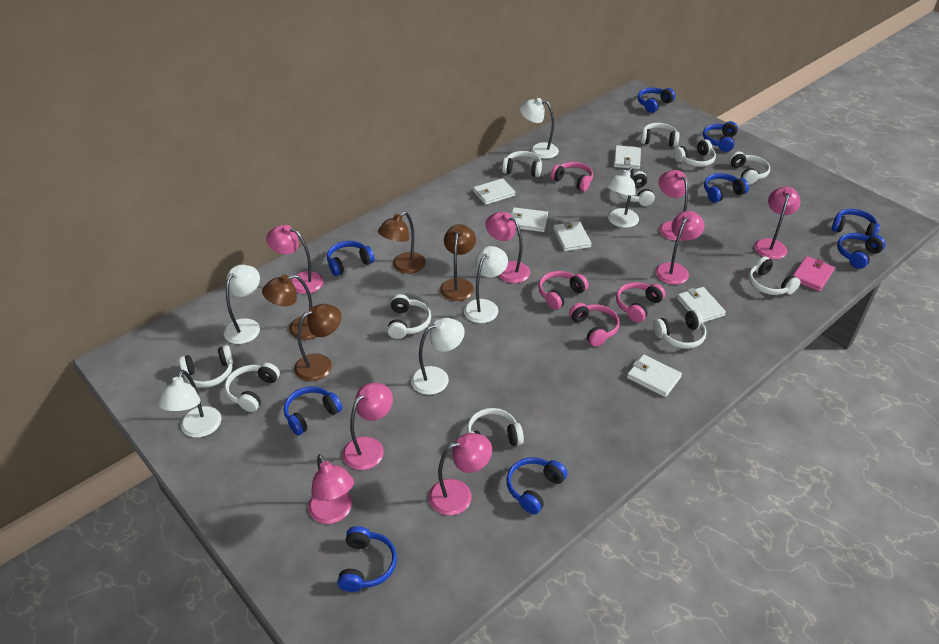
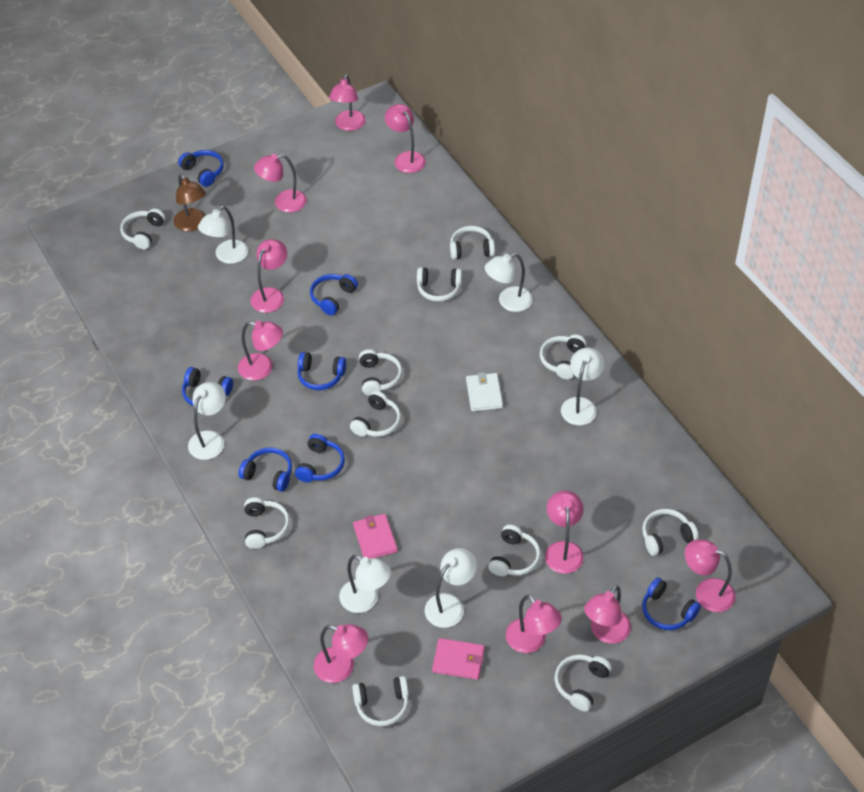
blue headphones: [284,386,342,435] [327,241,374,276] [337,526,397,592] [506,457,567,514] [638,88,675,113] [703,121,738,152] [704,173,749,203] [832,209,880,237] [837,233,886,269] = 9 -> [178,150,224,187] [182,367,233,406] [238,448,292,492] [295,434,345,482] [297,352,346,390] [310,274,358,315] [642,577,701,630] = 7
brown lamp: [262,274,316,340] [294,304,341,381] [378,211,426,274] [440,224,476,301] = 4 -> [174,174,206,231] = 1
pink headphones: [538,271,588,310] [550,162,593,192] [569,303,620,347] [616,282,665,323] = 4 -> none = 0
pink lamp: [266,225,324,294] [308,454,354,524] [343,383,393,470] [429,433,492,515] [485,212,530,283] [655,211,704,285] [658,170,688,241] [754,186,800,259] = 8 -> [238,321,283,380] [250,239,287,313] [254,154,307,212] [314,624,368,683] [329,74,366,131] [385,104,426,173] [506,595,562,653] [545,490,584,574] [584,585,631,644] [685,540,736,612] = 10
pink wallet: [793,256,835,292] = 1 -> [353,514,398,559] [432,638,485,680] = 2
white wallet: [473,178,515,205] [510,207,548,232] [553,221,591,251] [614,145,641,169] [627,354,682,397] [677,287,726,322] = 6 -> [466,372,503,411] = 1

